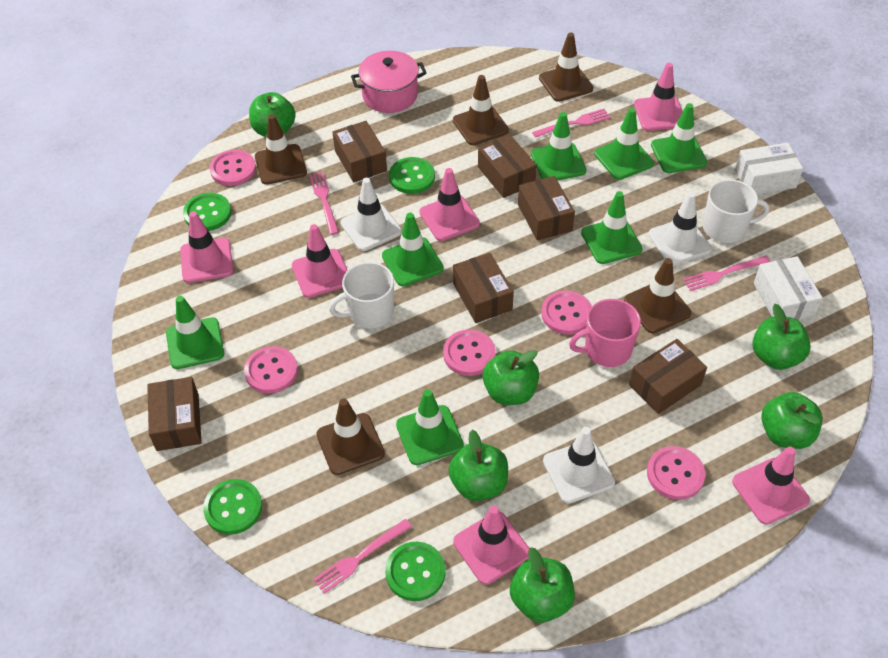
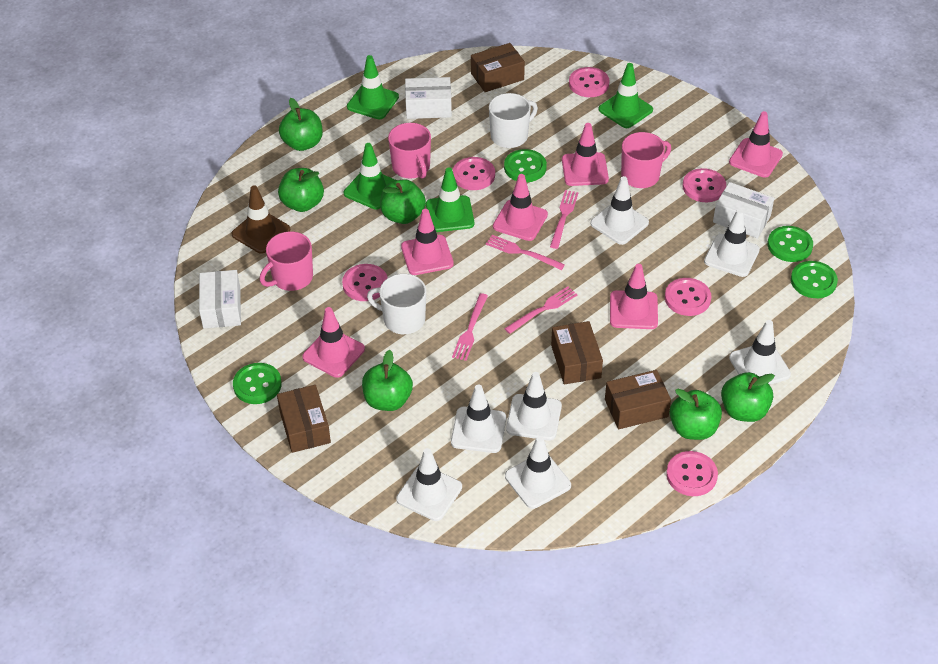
brown box: [147,377,202,451] [332,121,387,182] [453,253,514,323] [478,135,537,198] [518,176,575,240] [629,339,707,414] = 6 -> [277,385,331,453] [471,43,525,92] [551,321,603,385] [605,370,671,429] = 4
brown traffic cone: [255,114,307,185] [316,398,385,475] [453,75,509,145] [539,32,593,102] [624,258,691,333] = 5 -> [231,185,290,254] = 1
green traffic cone: [166,296,224,369] [382,213,444,287] [396,389,464,465] [531,112,587,181] [581,191,643,264] [594,108,654,180] [651,103,707,173] = 7 -> [344,143,397,210] [347,55,399,120] [426,167,474,232] [598,63,653,128] = 4
pink button: [210,150,256,186] [244,346,298,394] [443,330,496,376] [541,290,592,335] [647,446,706,500] = 5 -> [342,264,388,301] [453,157,495,190] [569,67,610,97] [665,278,711,316] [666,451,718,496] [683,168,726,202] = 6
pink mug: [569,299,641,367] = 1 -> [260,231,313,291] [388,123,431,179] [621,132,671,188] = 3
pink pot: [351,51,427,113] = 1 -> none = 0
white box: [735,143,803,194] [753,256,823,320] = 2 -> [199,270,241,329] [405,77,452,119] [713,182,774,238] = 3
white traffic cone: [340,178,402,251] [543,427,615,504] [648,192,712,265] = 3 -> [396,448,462,521] [451,385,506,453] [505,436,571,509] [506,372,562,441] [590,176,649,245] [704,209,760,277] [729,320,791,385] = 7

